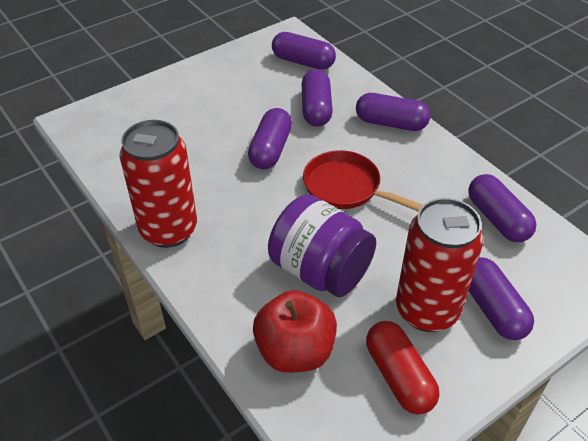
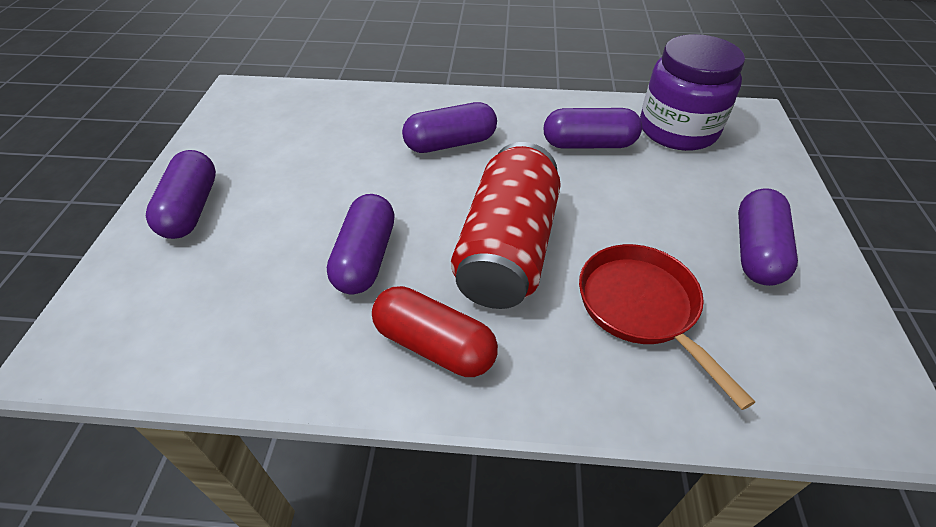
purple capsule: [248,108,292,169] [272,32,336,70] [302,69,333,127] [356,93,430,131] [468,174,537,242] [469,257,534,340] = 6 -> [146,150,216,239] [327,194,395,294] [402,102,497,153] [544,108,642,149] [738,188,798,286] = 5
red apple: [253,290,337,373] = 1 -> none = 0
red can: [120,120,197,248] [396,198,484,332] = 2 -> [451,142,561,309] = 1

